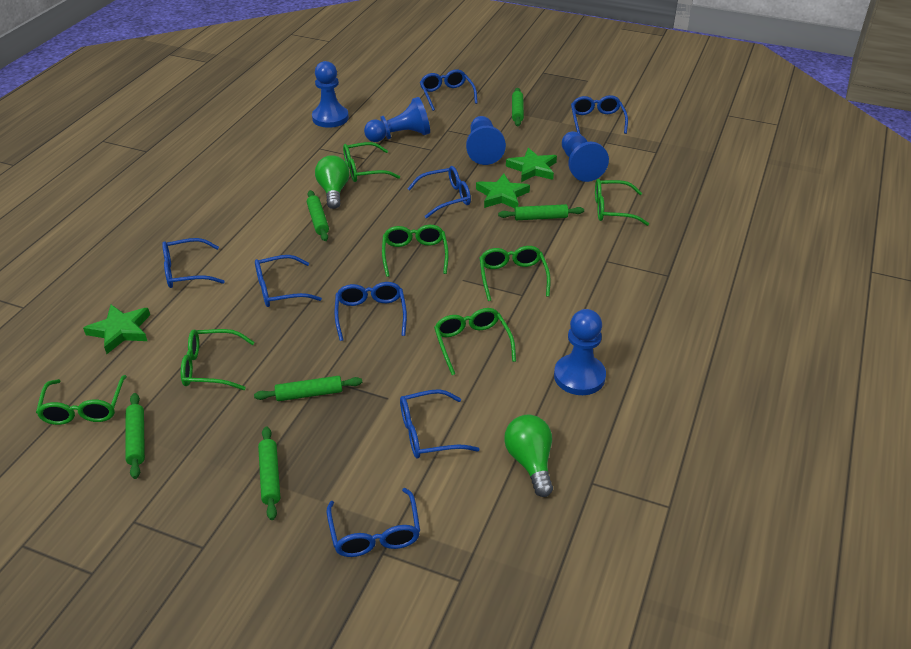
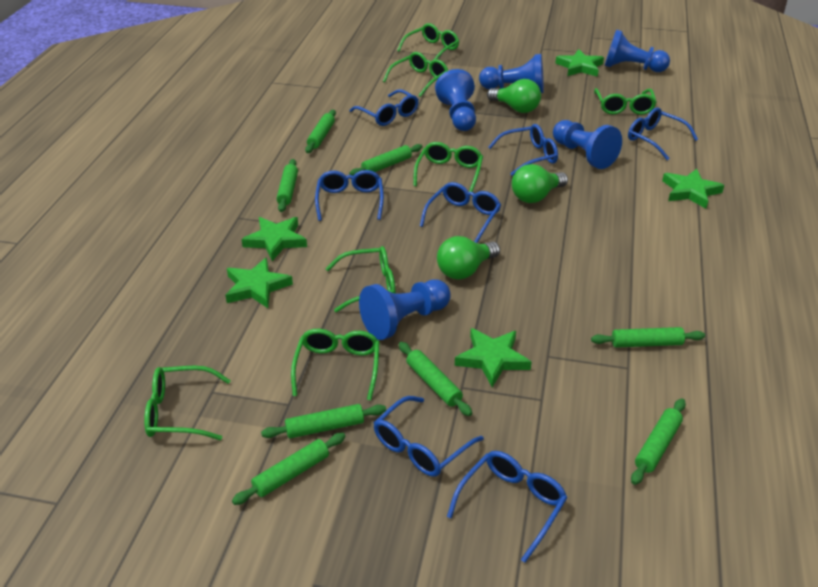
blue glasses: [162,238,225,288] [255,255,322,307] [327,488,420,557] [335,282,407,341] [400,389,480,459] [407,166,471,219] [420,69,478,111] [571,95,628,134] = 8 -> [315,170,384,221] [350,89,419,126] [374,396,484,477] [420,182,501,243] [447,451,567,563] [488,124,558,176] [628,108,698,160] = 7
green light bulb: [315,155,349,209] [504,415,553,497] = 2 -> [437,236,500,280] [487,79,541,113] [512,164,568,203] = 3
green rolling pin: [125,393,145,479] [254,376,362,401] [258,426,280,520] [307,190,329,241] [498,204,584,220] [512,88,524,126] = 6 -> [232,433,346,505] [261,404,386,438] [277,159,298,212] [305,110,336,153] [349,144,423,176] [399,342,472,416] [591,327,705,348] [631,399,686,485] = 8
green star: [83,305,150,354] [476,174,530,208] [506,148,557,182] = 3 -> [225,258,293,308] [241,217,307,261] [455,328,531,387] [555,49,604,77] [662,169,724,209] = 5

